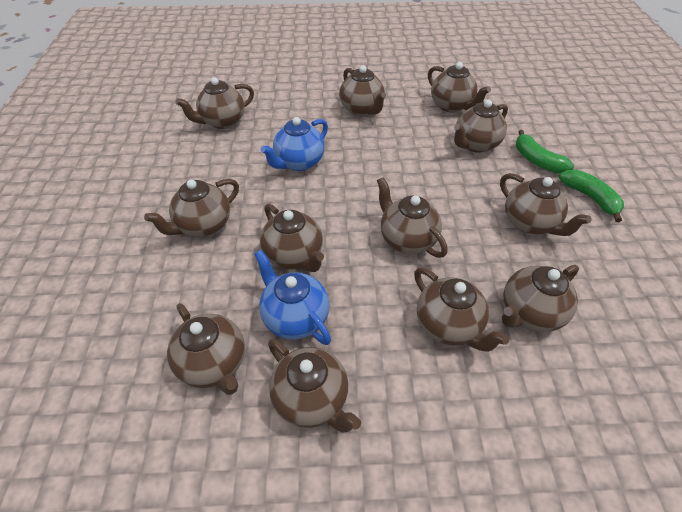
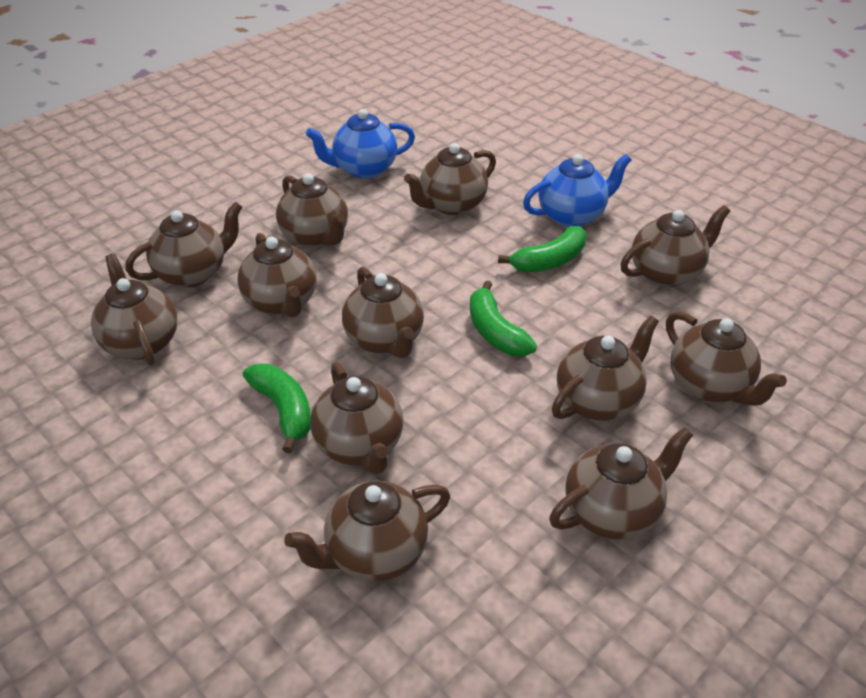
green banana: [516,130,574,174] [559,170,624,222] = 2 -> [243,364,311,453] [470,281,537,356] [498,226,586,273] = 3

